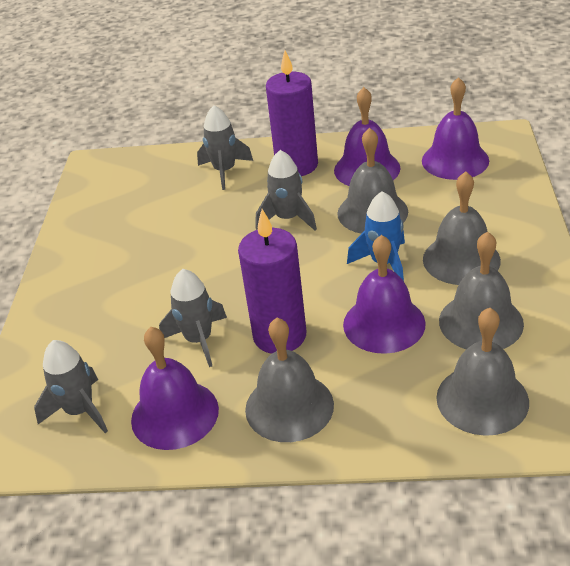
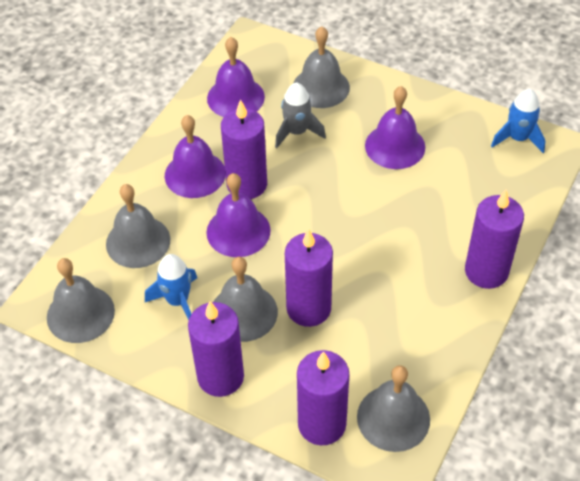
blue rocket: [347,191,405,281] = 1 -> [145,254,197,320] [491,89,546,153] = 2
grey rocket: [34,340,108,433] [159,269,227,367] [197,105,253,190] [256,150,317,231] = 4 -> [275,82,326,148] = 1
purple candle: [238,209,307,354] [266,50,318,176] = 2 -> [188,301,244,397] [221,99,267,199] [285,229,333,327] [297,350,349,445] [465,190,524,289] = 5

